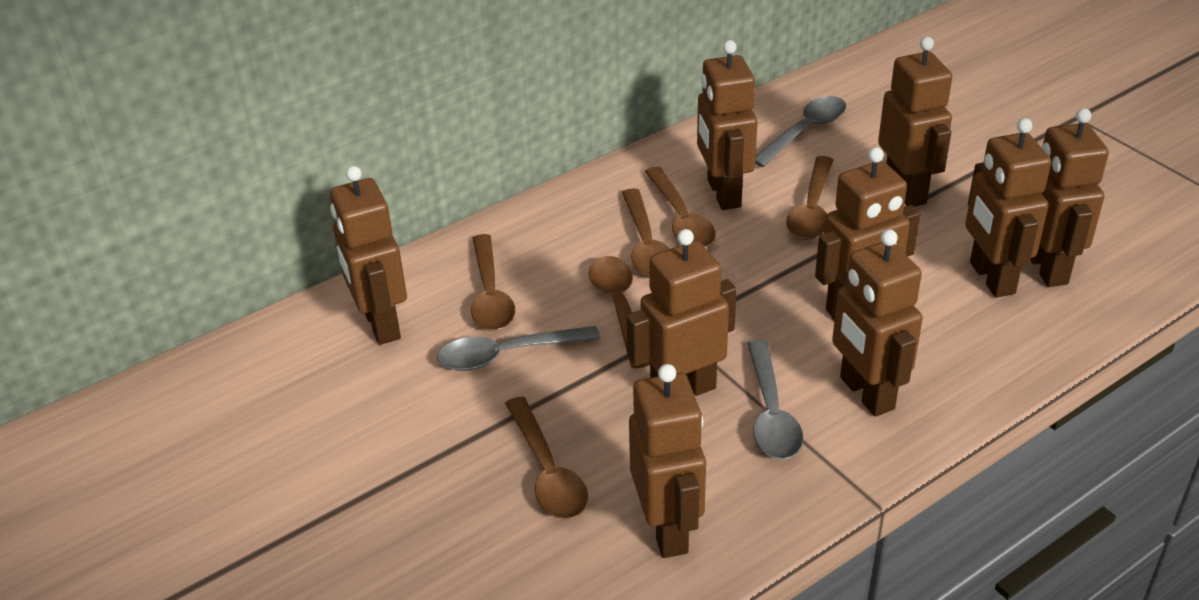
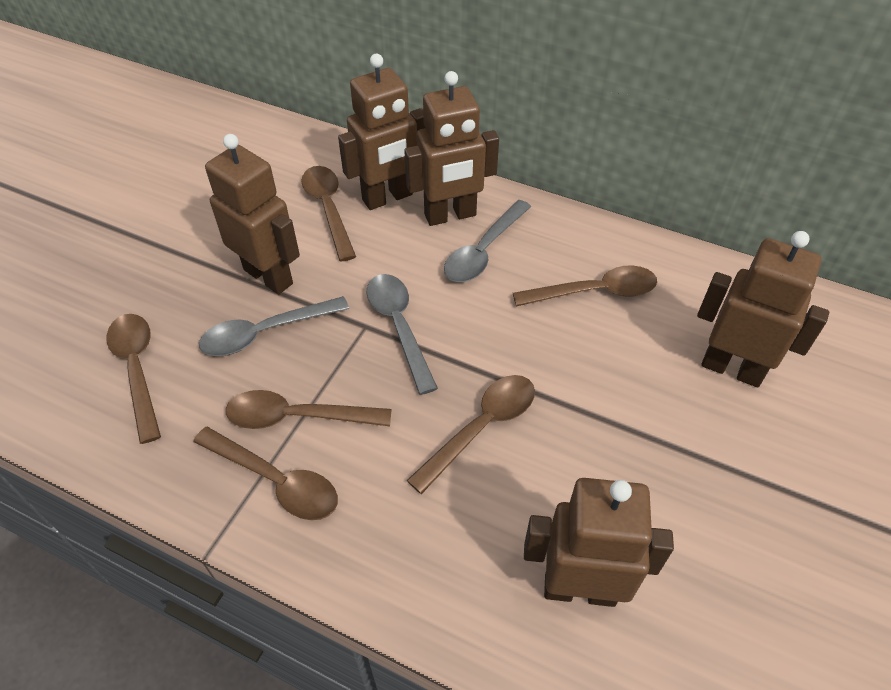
brown robot: [330,166,407,345] [627,229,737,396] [629,364,706,558] [697,40,757,210] [815,147,920,315] [831,230,923,417] [878,37,952,207] [965,118,1051,298] [1030,108,1109,287] = 9 -> [205,134,300,294] [338,54,425,210] [404,71,499,226] [524,478,674,607] [697,231,829,387] = 5

